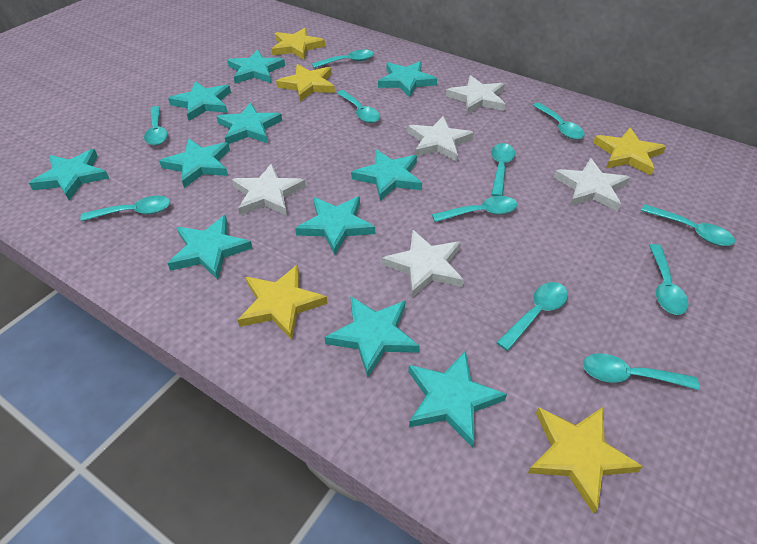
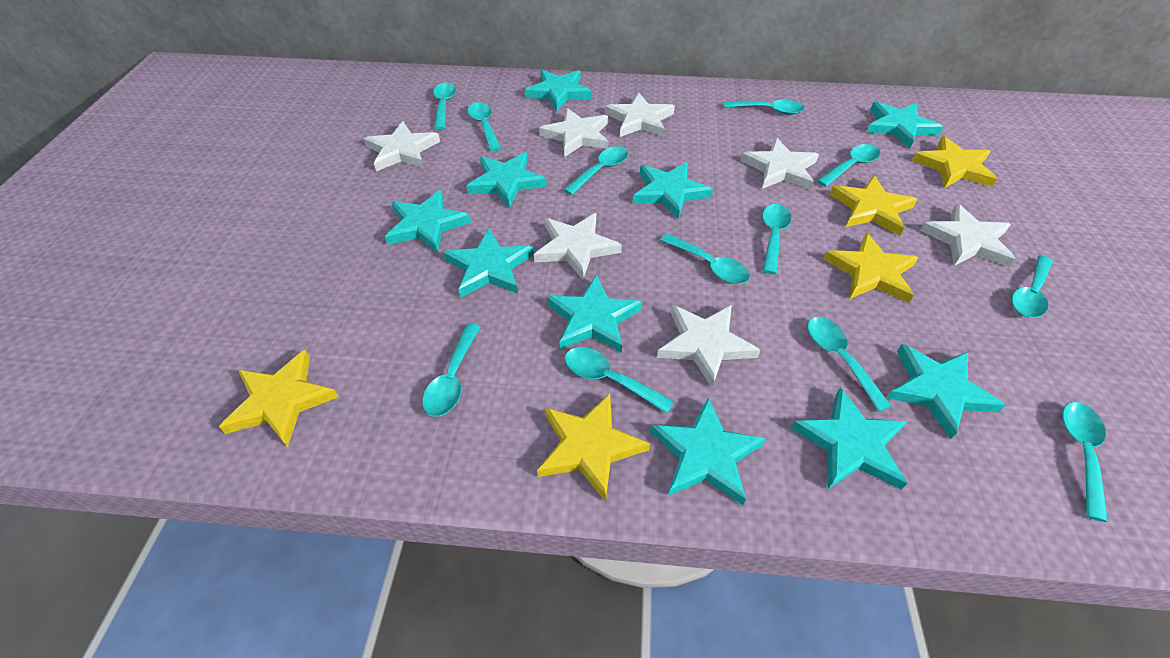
turquoise spoon: [80,196,170,221] [144,106,168,145] [312,50,374,68] [337,90,380,123] [432,196,517,222] [491,143,515,196] [496,282,568,351] [533,102,585,140] [583,353,699,390] [641,204,735,246] [649,244,689,315] = 11 -> [422,324,480,417] [433,82,456,130] [467,102,501,151] [564,146,628,195] [565,347,674,413] [660,233,750,284] [724,100,805,115] [762,204,792,274] [807,317,892,412] [817,144,880,187] [1012,255,1053,318] [1062,402,1108,522] = 12
turquoise star: [29,149,109,201] [159,138,230,188] [167,215,253,280] [168,81,231,121] [216,102,282,144] [227,49,285,84] [295,197,375,255] [325,296,419,377] [351,149,422,201] [378,61,437,98] [408,350,507,448] = 11 -> [385,190,471,253] [443,228,534,297] [466,152,547,208] [524,70,592,111] [547,275,642,353] [633,162,713,220] [650,398,766,505] [791,388,907,490] [866,102,943,148] [887,344,1005,440] = 10
white star: [232,163,306,216] [382,230,464,298] [408,116,474,161] [446,75,505,114] [554,158,630,211] = 5 -> [364,121,440,171] [534,213,622,280] [539,108,608,157] [605,93,675,137] [657,305,761,387] [741,138,819,190] [920,204,1016,267] = 7

